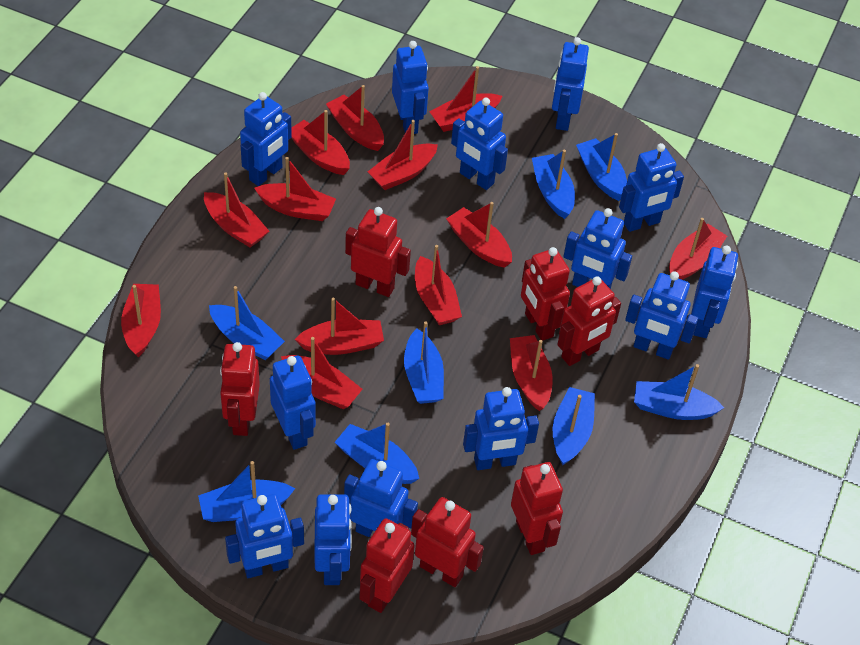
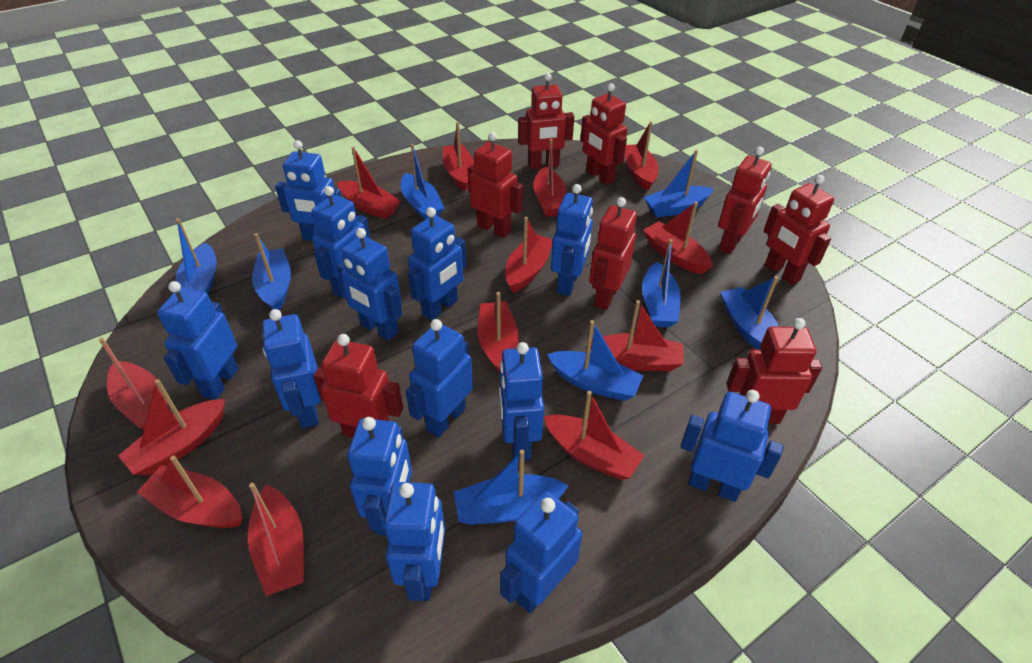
red robot: [220,342,260,436] [345,207,411,297] [359,518,415,613] [411,497,484,587] [511,462,563,555] [521,247,570,341] [557,276,621,366] = 7 -> [314,334,403,438] [468,132,523,238] [518,73,574,169] [580,83,627,185] [589,197,637,310] [718,147,772,254] [726,318,822,424] [763,175,834,285] = 8

